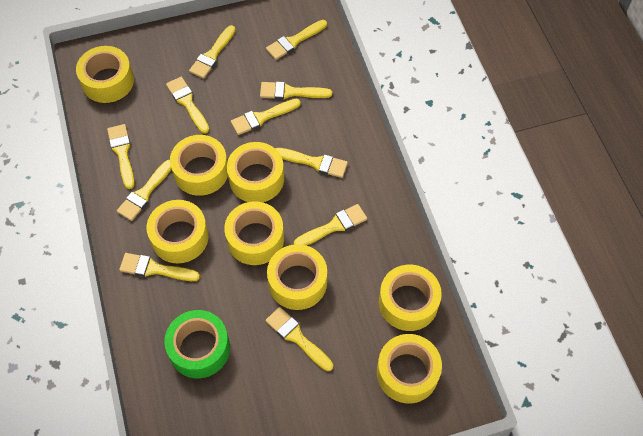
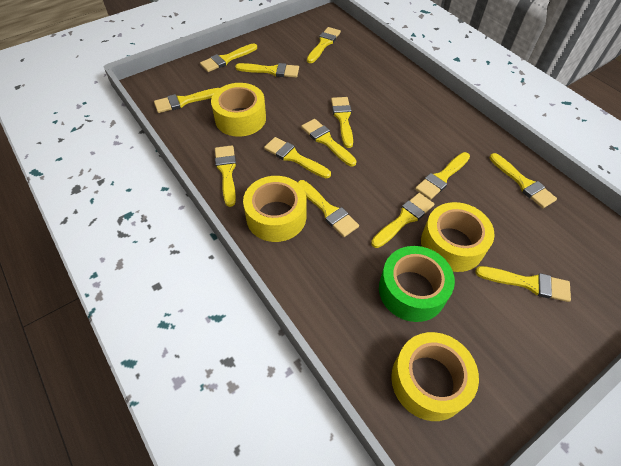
yellow brush: [107,124,135,189] [117,160,172,221] [119,253,200,281] [166,77,209,134] [189,25,236,79] [231,99,301,135] [260,82,332,100] [265,307,333,371] [266,20,327,60] [276,148,348,178] [294,204,367,246] = 11 -> [154,88,219,113] [200,43,257,72] [215,145,236,207] [235,63,299,78] [264,137,331,178] [298,180,359,237] [301,119,357,166] [307,27,341,63] [331,97,353,148] [371,193,434,248] [415,152,470,200] [475,266,571,302] [489,153,557,208] = 13
yellow tape: [76,46,134,103] [147,200,209,263] [170,135,228,196] [224,201,284,265] [227,142,284,202] [267,244,327,310] [377,334,442,403] [379,265,442,331] = 8 -> [211,83,266,137] [243,176,307,242] [391,332,479,421] [421,202,495,272] = 4

